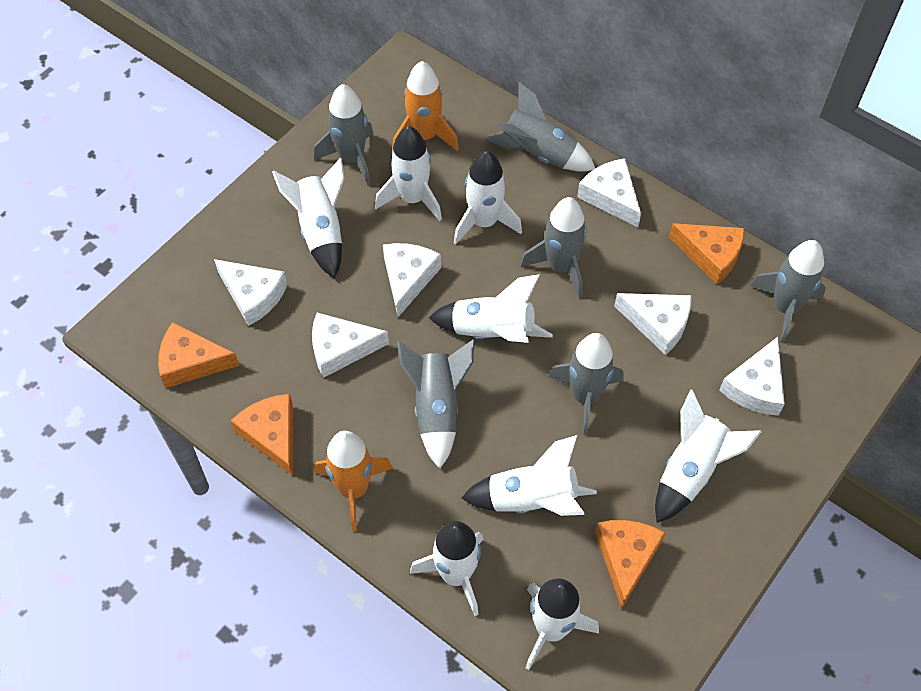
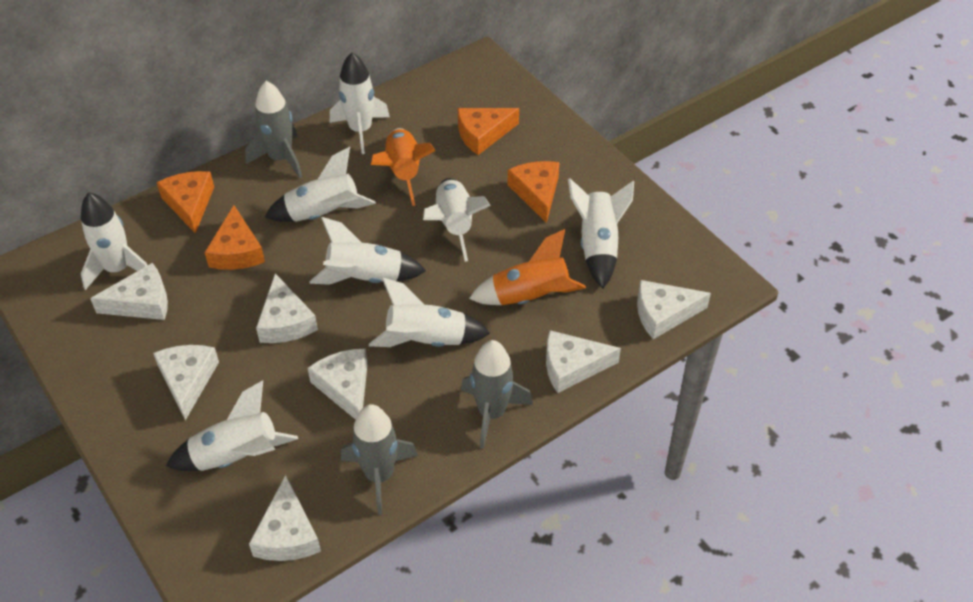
grey rocket: [314,84,373,185] [397,339,475,469] [486,82,595,172] [521,197,587,298] [549,333,623,435] [751,240,826,343] = 6 -> [245,81,302,178] [341,404,418,515] [461,340,533,449] = 3
white cheese: [214,259,287,326] [312,313,389,378] [383,243,441,317] [577,158,641,227] [614,293,692,355] [719,337,785,416] = 6 -> [90,263,168,320] [153,345,219,420] [249,475,321,561] [256,273,318,343] [308,349,368,420] [546,330,621,393] [637,280,711,339] = 7

